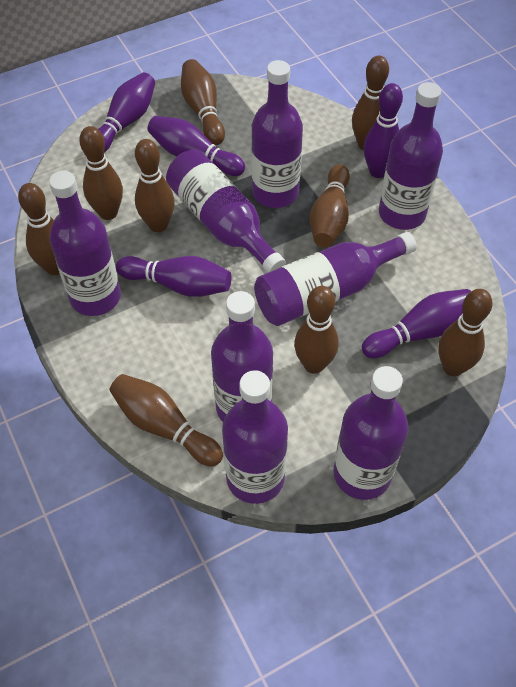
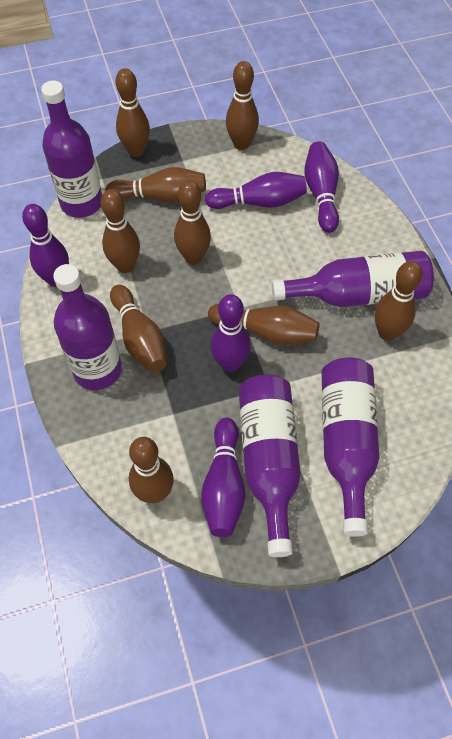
purple bottle: [49,171,121,316] [166,149,286,273] [211,291,273,422] [222,370,288,504] [251,60,303,208] [254,232,416,326] [333,366,408,500] [379,82,443,230] = 8 -> [41,81,102,218] [53,264,122,390] [239,374,301,557] [272,251,434,307] [321,357,380,537] = 5

